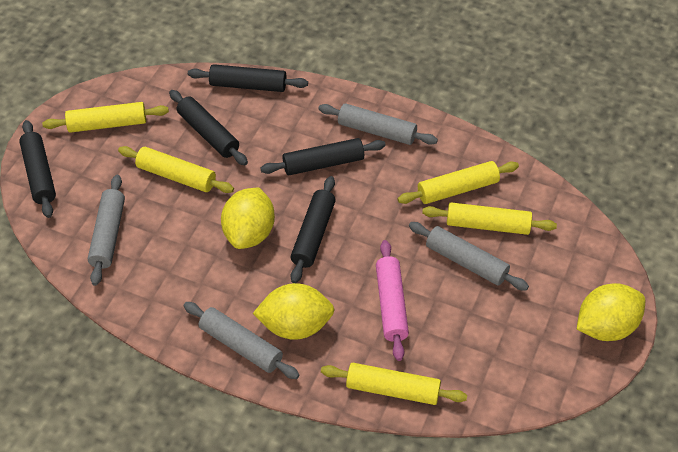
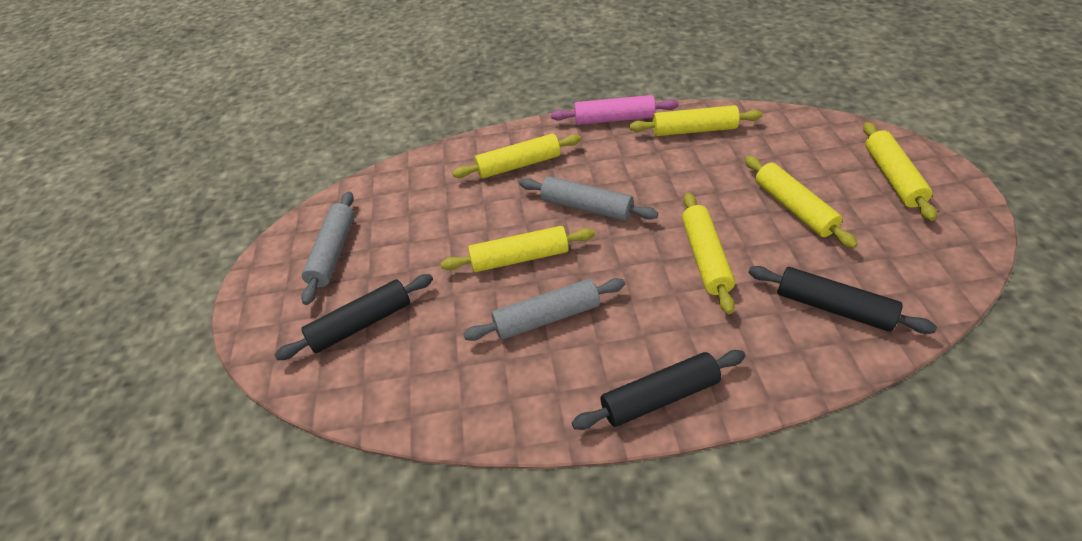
black rolling pin: [19,120,56,218] [169,90,248,165] [188,64,308,92] [260,138,386,175] [291,176,336,283] = 5 -> [275,274,433,360] [572,350,746,430] [748,266,937,334] = 3
grey rolling pin: [88,175,125,286] [184,302,300,379] [318,103,438,145] [409,222,529,291] = 4 -> [301,192,355,305] [463,278,625,341] [519,176,658,221] = 3
yellow lemon: [221,188,275,249] [253,283,335,340] [577,283,645,341] = 3 -> none = 0
yellow rolling pin: [42,102,169,133] [118,146,234,193] [321,363,467,405] [397,161,519,204] [422,202,557,235] = 5 -> [441,226,595,272] [452,134,581,178] [629,105,762,136] [682,193,735,314] [745,156,858,248] [863,122,937,221] = 6

